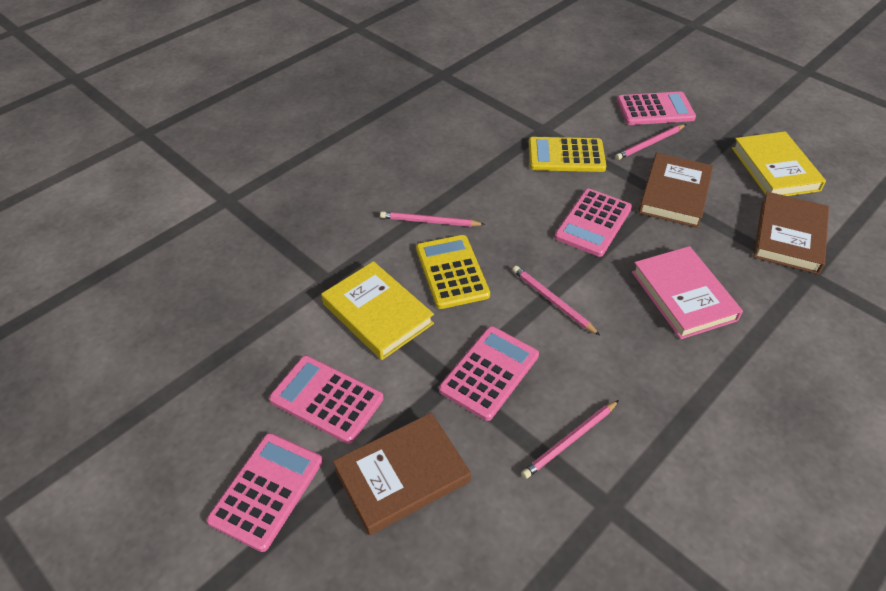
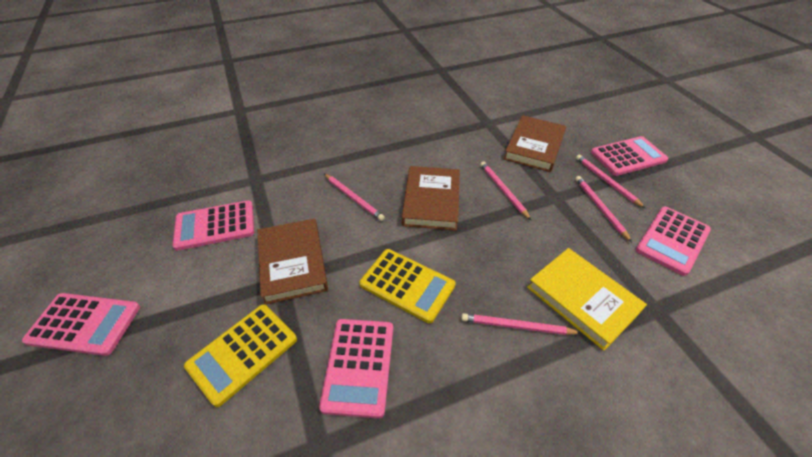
pink book: [632,246,743,339] = 1 -> none = 0
pink pencil: [380,211,485,227] [512,266,600,335] [521,400,619,479] [615,124,686,160] = 4 -> [324,174,385,221] [461,313,581,335] [480,161,531,220] [575,176,632,242] [576,155,645,208] = 5
yellow book: [321,261,434,360] [732,131,826,196] = 2 -> [527,248,647,351] = 1

